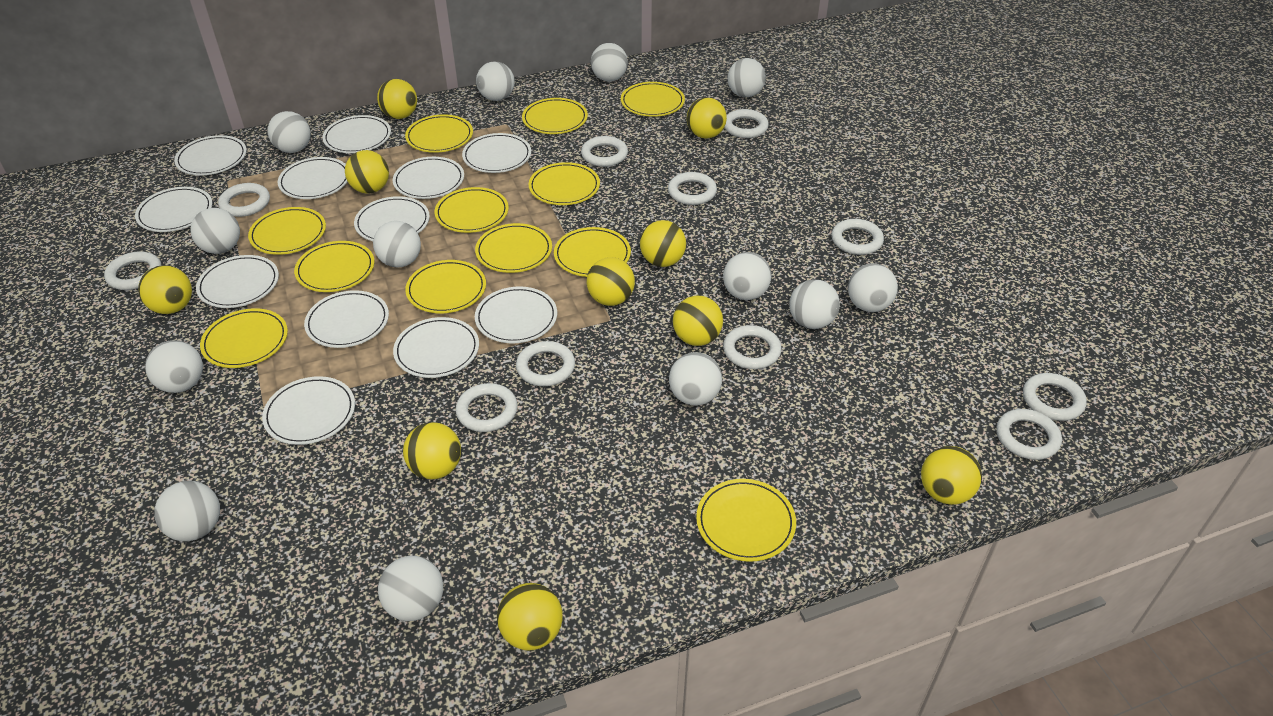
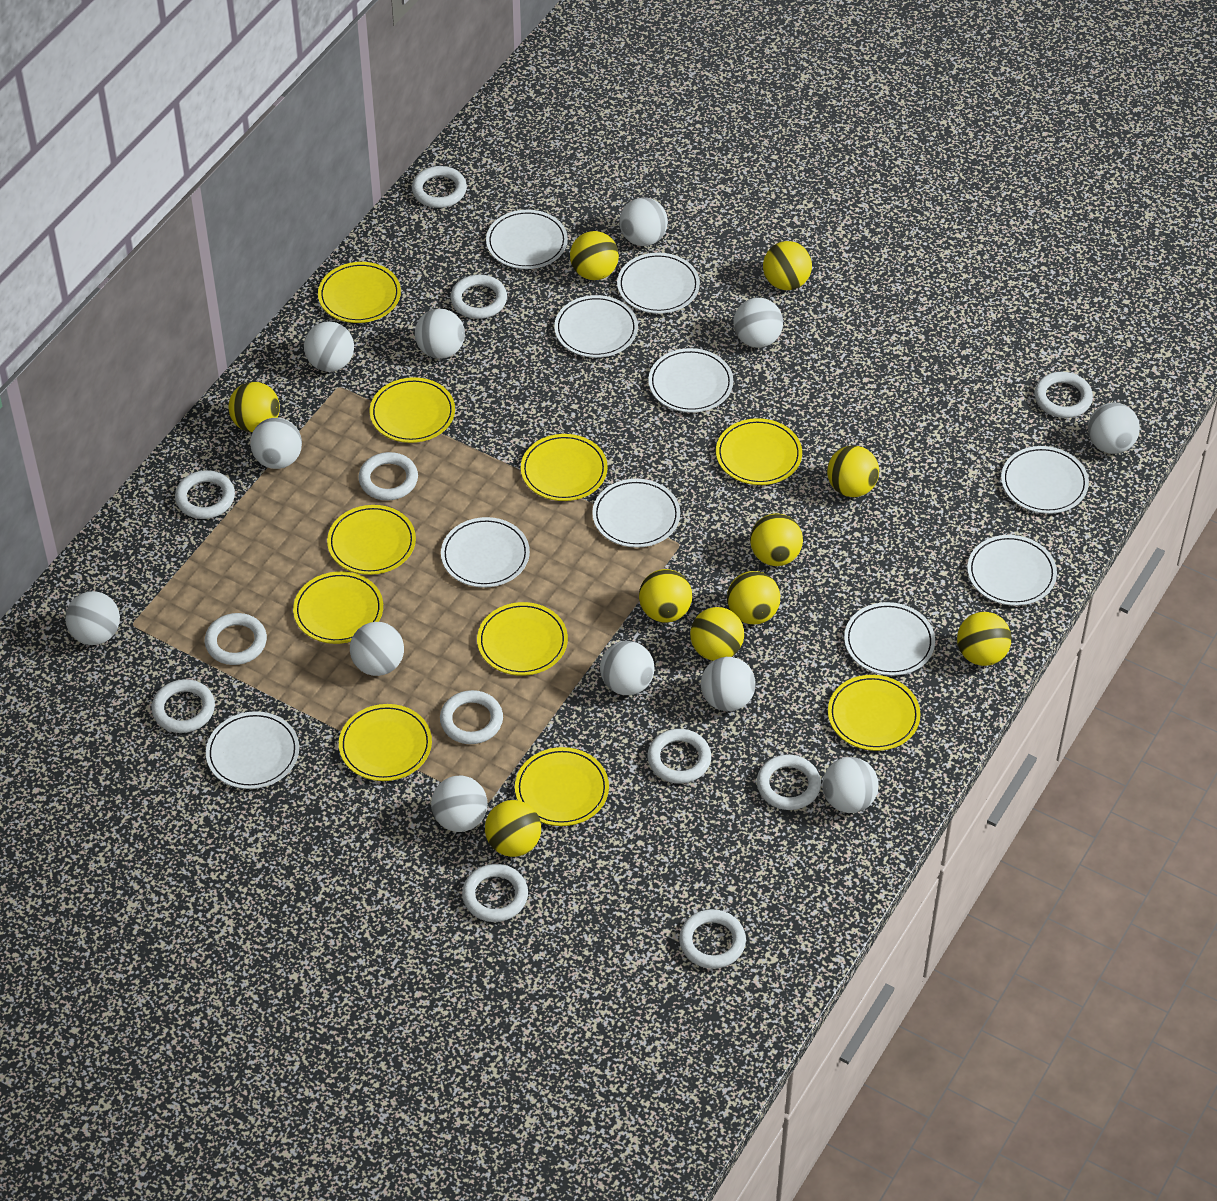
white ball: [145,340,203,393] [154,481,220,541] [190,208,240,254] [268,111,311,153] [373,221,421,268] [378,556,443,621] [476,61,515,101] [591,43,628,82] [669,352,722,406] [723,252,772,300] [728,58,766,97] [789,280,840,329] [848,263,898,312] = 13 -> [65,591,120,645] [250,418,302,469] [304,321,354,372] [350,622,404,676] [415,309,465,359] [431,776,488,832] [600,641,654,695] [619,197,668,246] [701,657,756,711] [733,298,783,348] [822,757,879,813] [1088,403,1140,454] = 12
white plate: [135,187,212,232] [174,135,247,175] [196,255,279,308] [262,376,355,445] [278,157,347,199] [304,290,389,348] [322,115,391,153] [354,196,430,241] [393,157,464,199] [393,317,479,378] [462,133,531,173] [475,287,557,343] = 12 -> [206,711,299,789] [441,517,530,588] [486,210,568,269] [554,295,638,358] [592,479,680,548] [617,253,700,314] [648,348,733,413] [844,602,935,676] [967,535,1057,606] [1001,446,1089,514] = 10
white ring: [104,251,161,290] [218,183,270,217] [456,383,518,432] [516,341,575,386] [581,136,628,167] [668,172,717,205] [723,325,781,369] [724,109,769,138] [832,219,884,255] [996,409,1062,460] [1023,373,1087,421] = 11 -> [152,679,215,733] [175,470,235,519] [205,613,267,665] [358,452,418,501] [412,166,467,208] [440,690,503,744] [450,274,507,319] [462,864,528,922] [647,729,711,784] [679,909,746,969] [757,755,821,810] [1034,372,1093,418] = 12
yellow plate: [200,308,288,368] [248,207,326,255] [294,241,375,292] [405,114,473,153] [405,260,486,313] [435,187,509,233] [475,223,552,273] [522,98,588,134] [529,162,600,205] [554,227,631,277] [621,82,685,117] [696,479,796,562] = 12 -> [293,571,383,644] [318,262,401,323] [327,505,416,575] [339,704,432,781] [370,377,455,443] [477,602,568,676] [515,747,609,826] [521,434,608,501] [716,418,802,485] [828,675,921,751] = 10

